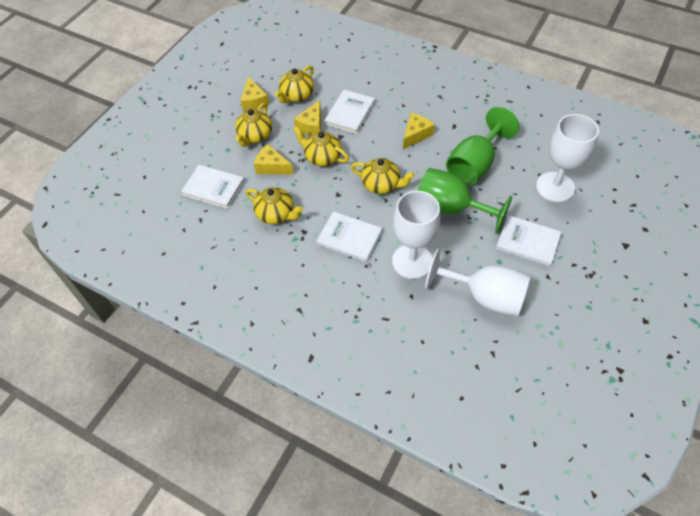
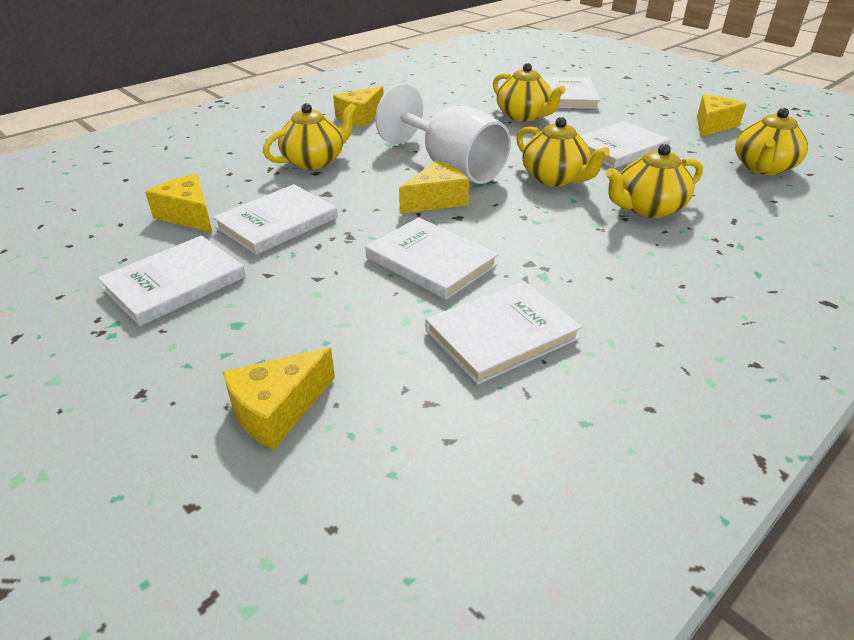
green goblet: [418,168,512,234] [446,107,519,185] = 2 -> none = 0
white book: [181,165,245,209] [317,211,382,262] [324,90,375,134] [496,215,561,266] = 4 -> [98,235,246,326] [213,184,338,255] [366,217,499,300] [425,281,582,385] [542,76,600,109] [580,121,670,168] = 6
white goblet: [392,191,440,279] [425,248,530,316] [536,114,599,202] = 3 -> [375,84,511,184] = 1
yellow cheese: [241,77,269,111] [254,144,294,175] [294,100,321,135] [403,113,435,149] = 4 -> [145,174,213,233] [223,348,335,450] [333,86,384,127] [399,161,469,214] [697,94,746,137] = 5

